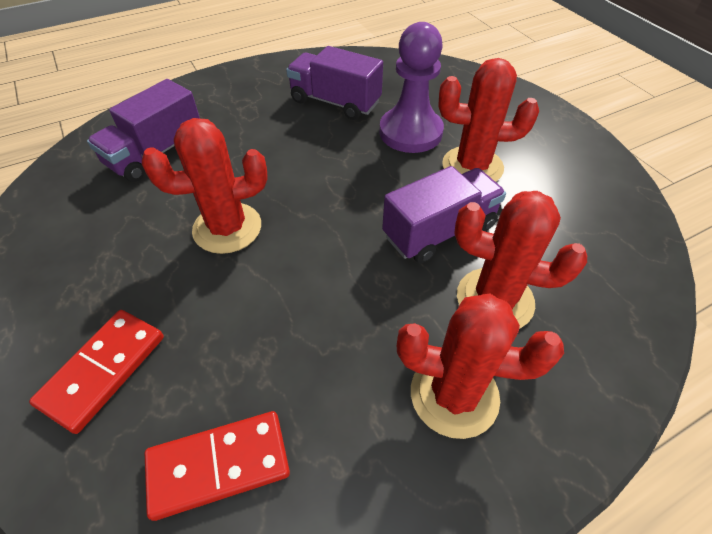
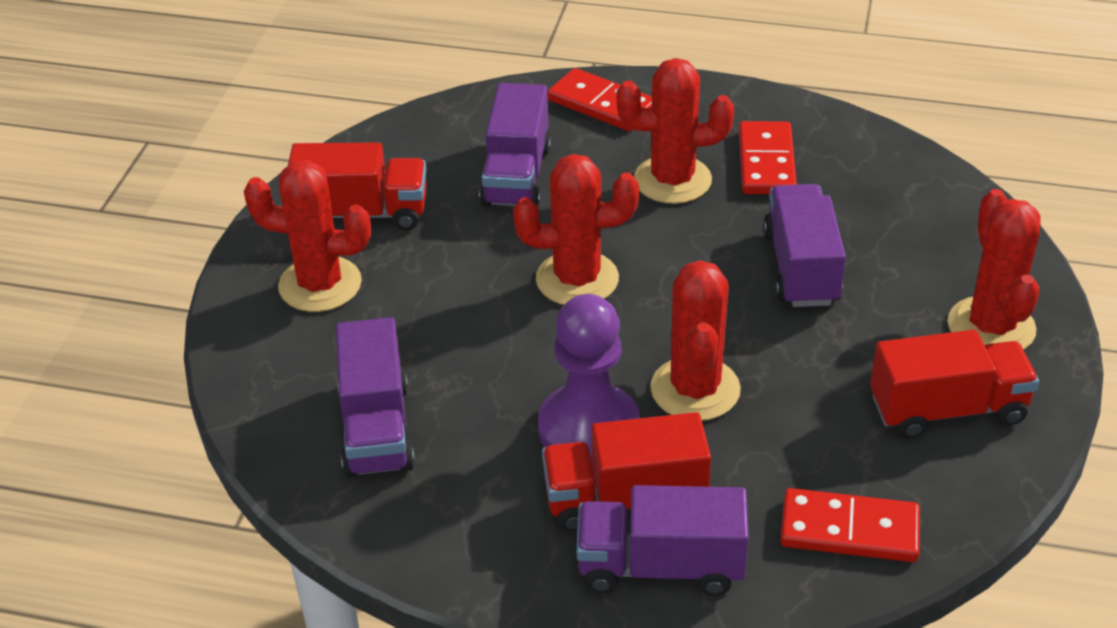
purple truck: [87,79,200,182] [286,46,383,120] [382,166,506,263] = 3 -> [336,317,415,477] [479,83,552,207] [577,485,749,596] [763,184,846,307] = 4
red cactus: [142,118,268,254] [397,293,564,439] [439,58,539,182] [454,191,587,329] = 4 -> [244,160,371,312] [513,154,639,305] [617,58,734,204] [650,260,741,421] [948,189,1041,350] = 5
red domino: [29,310,164,434] [145,411,290,521] = 2 -> [548,68,652,131] [739,121,797,194] [780,488,920,562] = 3
red truck: none = 0 -> [288,142,427,230] [542,412,711,531] [870,330,1039,439] = 3

